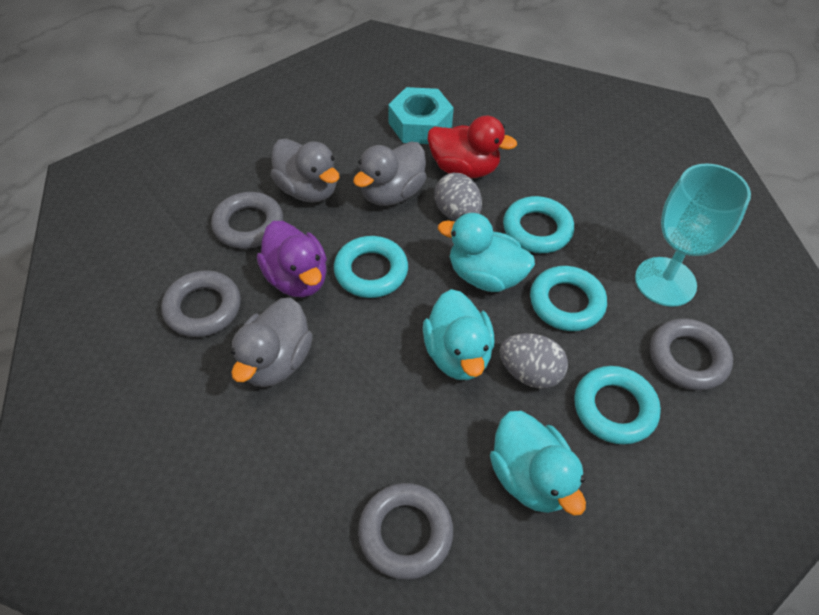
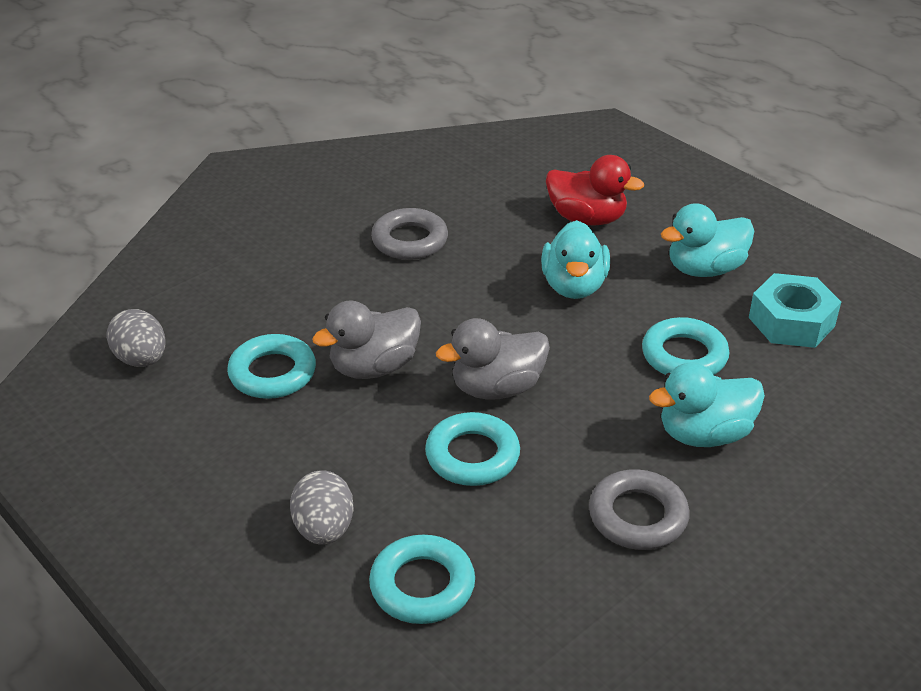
grey duck: [231,298,313,387] [271,139,340,202] [353,142,427,206] = 3 -> [312,300,421,379] [436,318,550,399] = 2
grey ring: [161,270,241,337] [211,192,283,249] [358,483,453,580] [650,318,733,391] = 4 -> [371,208,448,260] [589,469,690,550] = 2
purple duck: [257,221,327,297] = 1 -> none = 0
turquoise goblet: [635,163,751,307] = 1 -> none = 0

